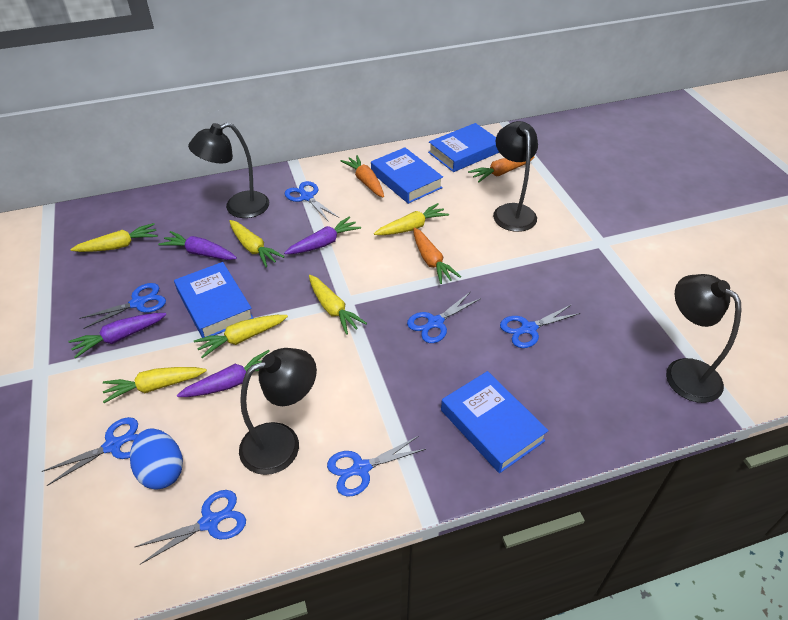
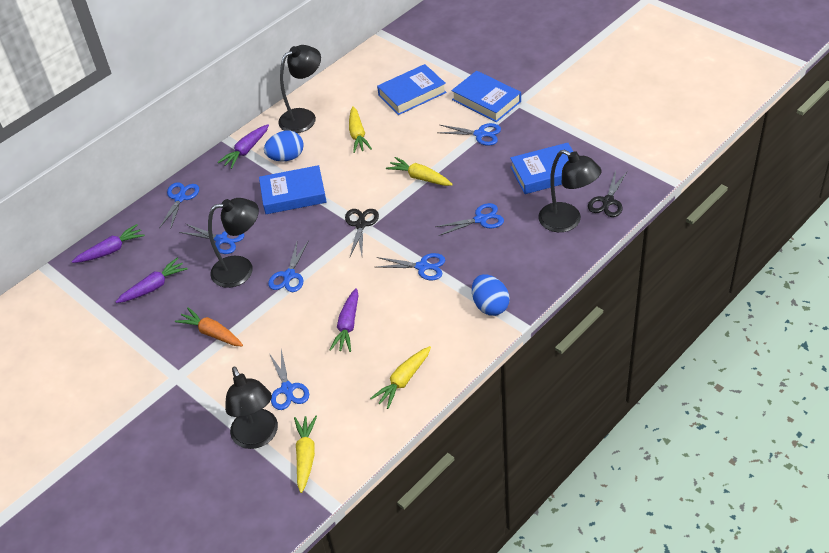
black scissors: none = 0 -> [345,209,379,257] [588,171,627,217] = 2
blue egg: [130,428,183,490] = 1 -> [264,131,304,161] [472,274,509,316] = 2
orange carrot: [341,155,384,198] [413,228,461,284] [468,157,535,182] = 3 -> [175,307,243,346] = 1
yellow carrot: [70,223,158,252] [103,367,207,403] [194,315,288,358] [230,220,285,267] [309,275,367,335] [374,203,449,235] = 6 -> [294,416,317,493] [349,106,372,153] [370,346,431,409] [386,157,453,186] = 4

